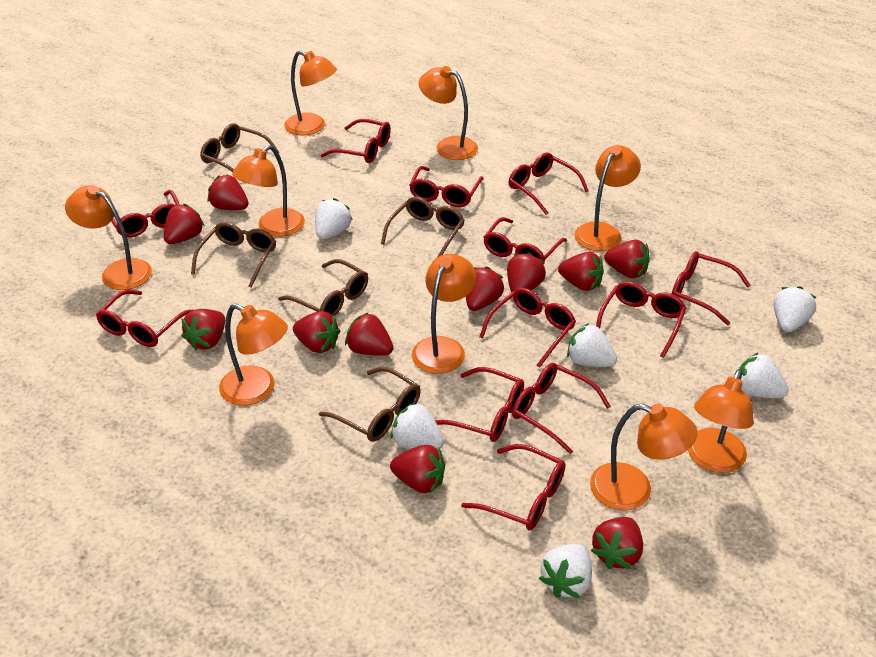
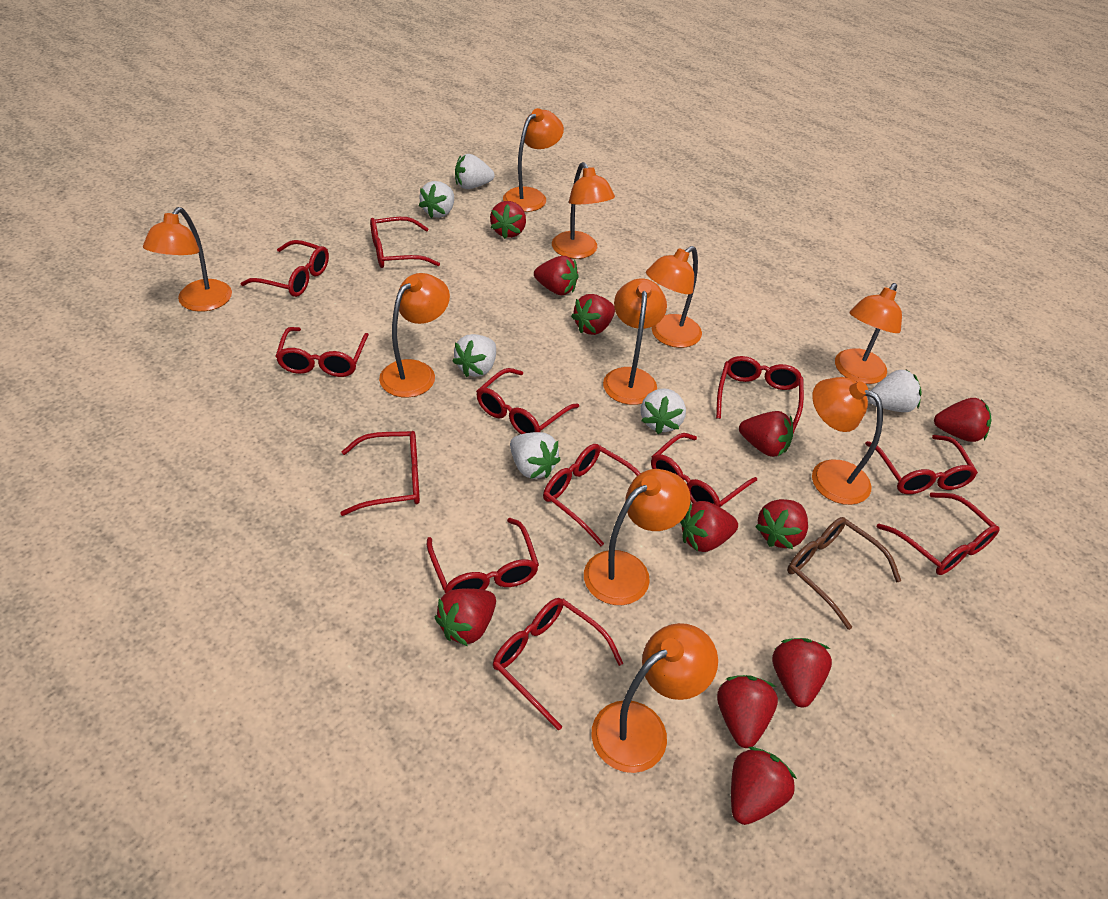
brown glasses: [191,222,276,288] [200,123,279,172] [278,259,368,316] [319,367,420,442] [381,197,465,257] = 5 -> [787,517,901,630] = 1
orange lamp: [65,185,152,290] [219,304,288,406] [232,145,305,237] [284,50,337,136] [412,254,476,374] [419,66,478,160] [575,145,641,251] [590,404,697,511] [688,369,754,473] = 9 -> [143,207,232,312] [379,273,450,398] [503,108,564,212] [552,162,615,259] [584,469,691,605] [591,623,718,773] [603,278,667,405] [646,246,702,348] [812,377,883,505] [835,283,902,384] = 10

